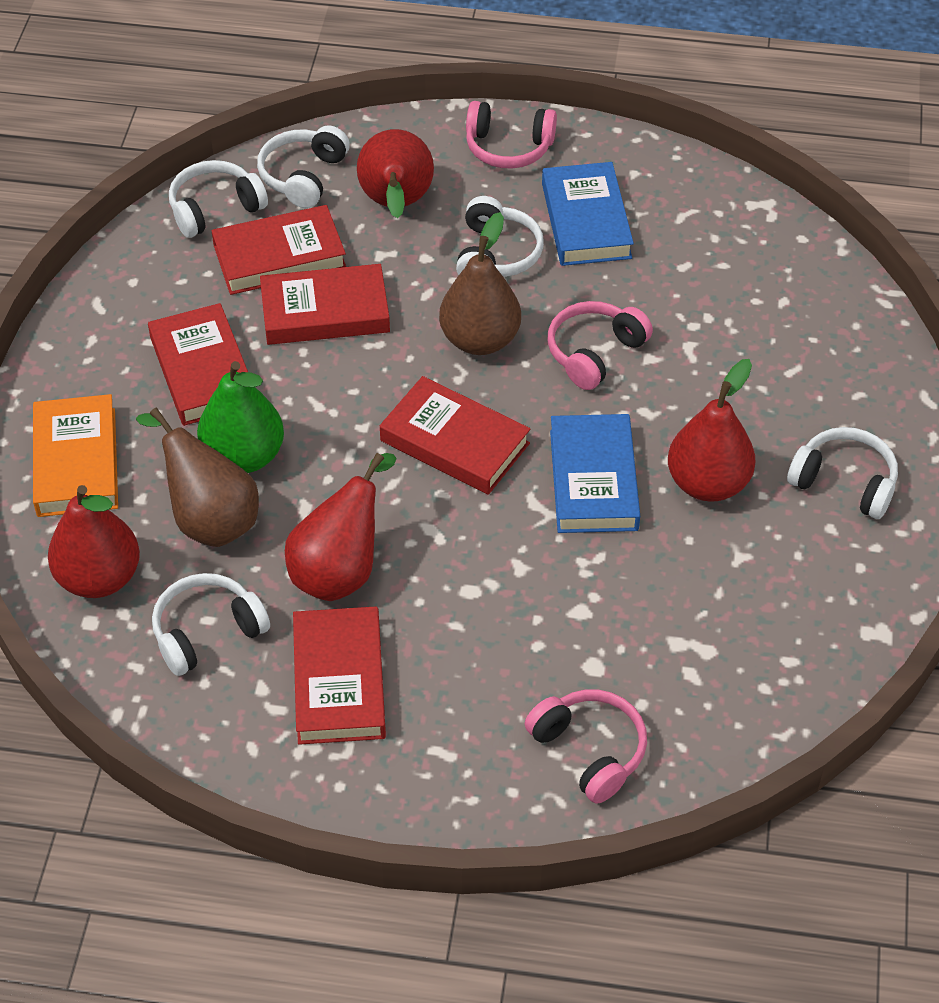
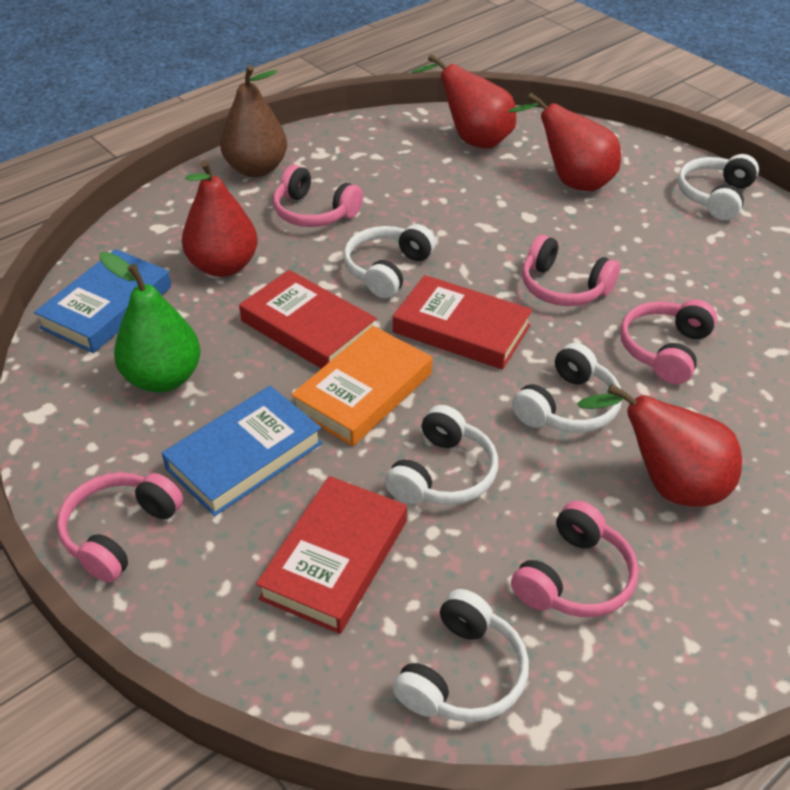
brown pear: [136,408,259,547] [439,212,521,355] = 2 -> [220,65,287,177] = 1
pink headphones: [466,101,557,168] [525,690,647,804] [547,301,653,390] = 3 -> [57,472,183,583] [273,165,363,227] [511,501,638,617] [522,235,620,306] [620,299,717,384] = 5
red book: [148,303,248,426] [211,205,346,295] [260,264,390,345] [293,606,386,745] [380,376,530,495] = 5 -> [239,270,377,369] [256,476,407,634] [393,275,532,370] = 3

